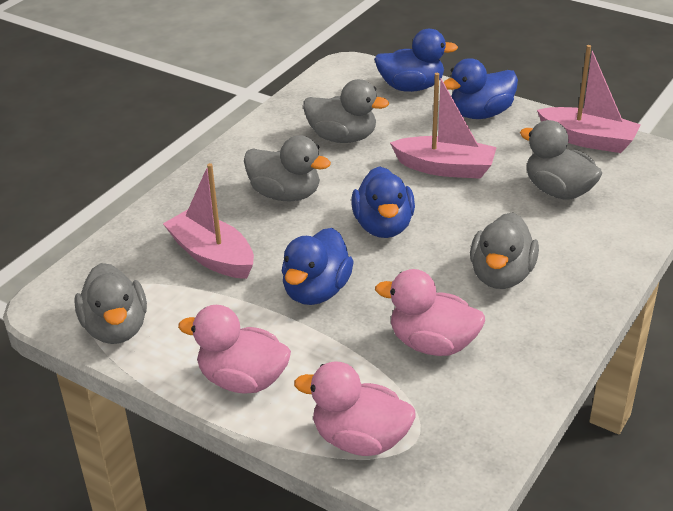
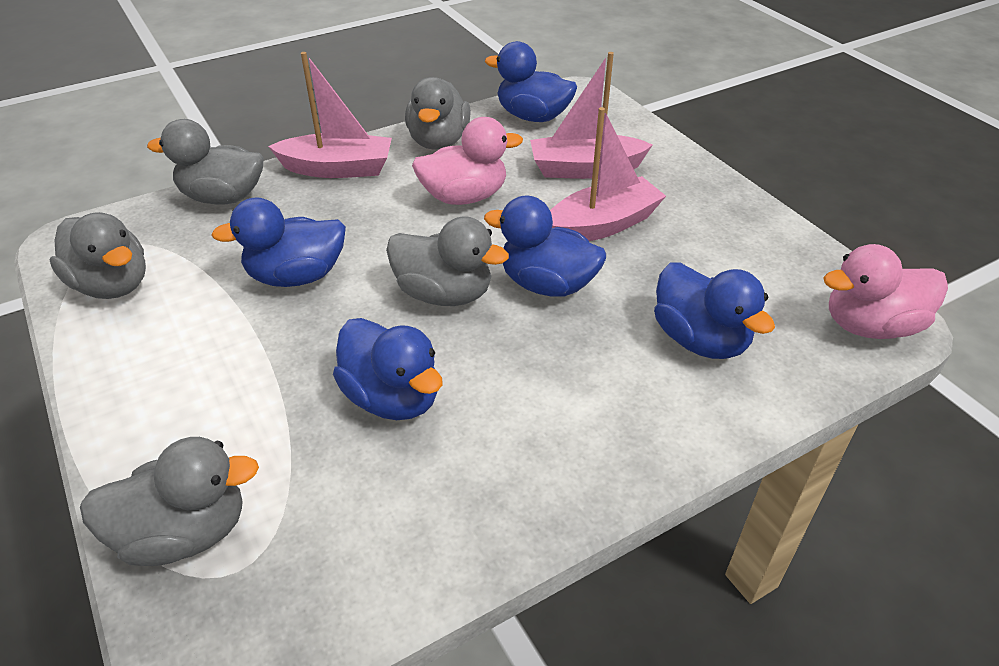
blue duck: [282,228,354,305] [351,166,415,238] [374,29,458,92] [444,58,518,119] = 4 -> [212,197,346,287] [333,318,443,420] [484,196,606,297] [485,41,577,122] [654,263,775,359] = 5
pink duck: [178,305,291,394] [294,361,416,456] [375,269,485,356] = 3 -> [412,117,523,205] [823,244,948,339] = 2

